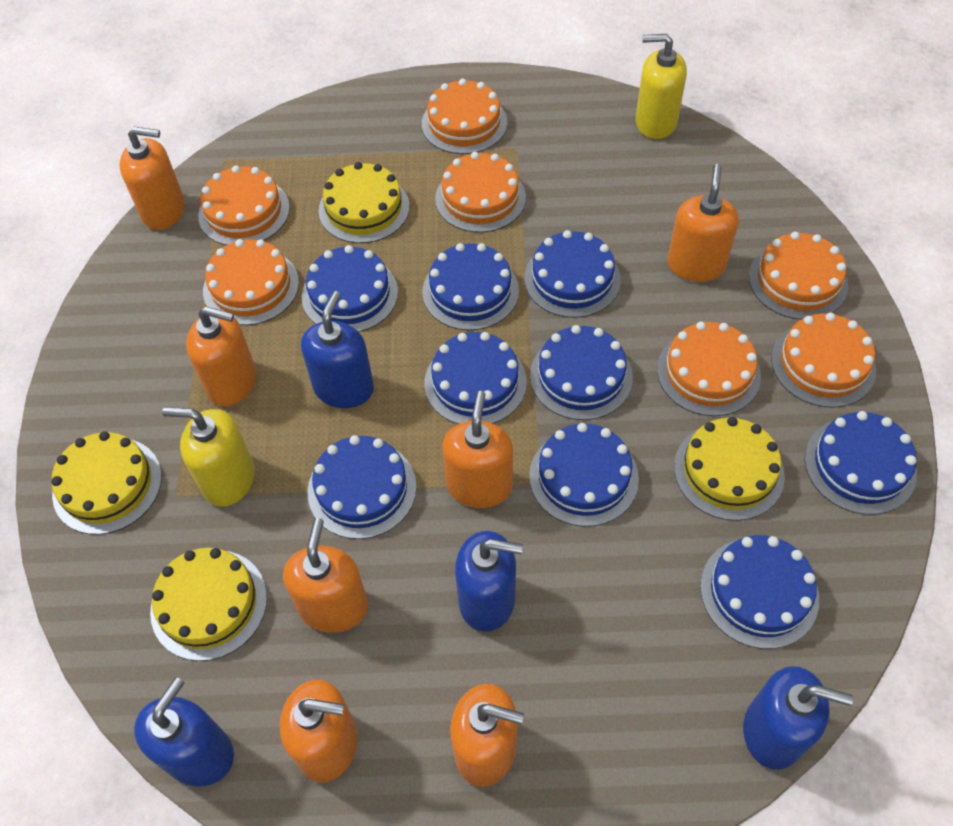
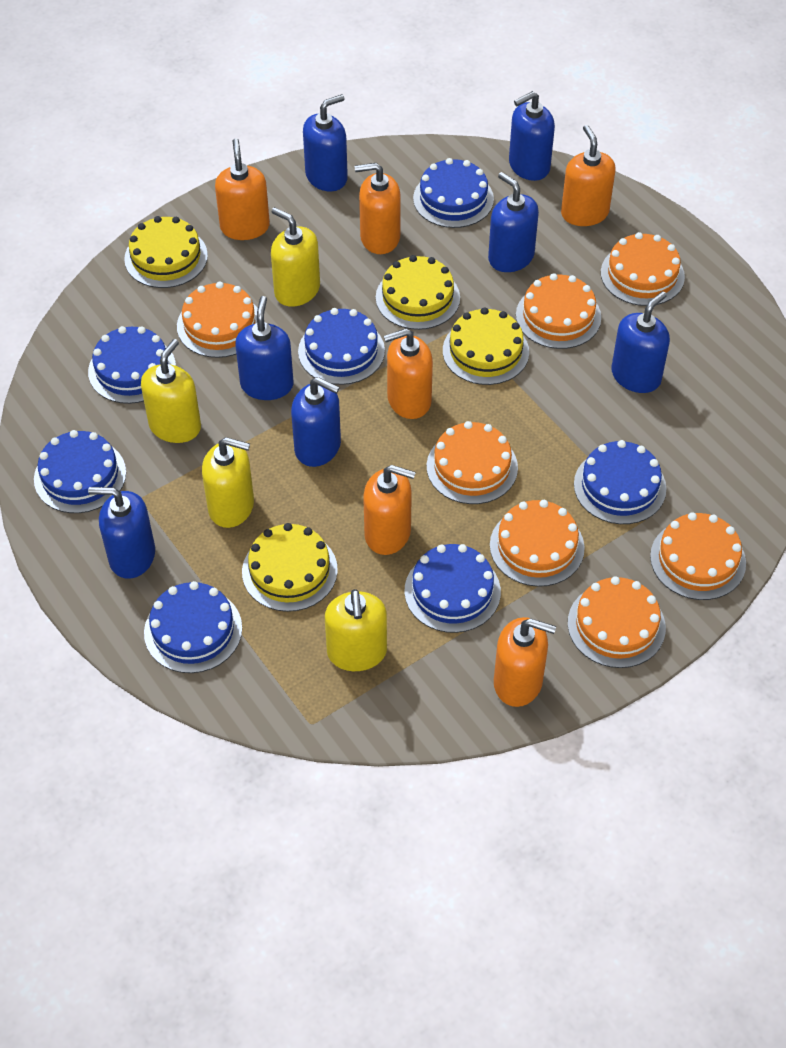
blue cake: [302,245,398,332] [307,435,417,539] [422,243,519,330] [424,332,527,424] [524,230,621,318] [529,423,639,527] [530,325,633,420] [700,535,819,649] [805,411,917,515] = 9 -> [34,430,126,513] [88,326,176,404] [144,581,242,673] [298,308,385,385] [404,544,501,633] [413,158,494,228] [574,440,667,524] = 7
blue soap dispenser: [134,677,234,787] [301,291,374,408] [455,531,523,632] [743,666,853,770] = 4 -> [88,487,155,579] [235,296,294,400] [291,377,341,467] [303,94,348,191] [488,172,539,272] [509,91,555,181] [611,291,670,393] = 7
orange soap dispenser: [120,127,185,230] [186,306,256,406] [280,680,358,783] [283,518,368,633] [443,391,513,508] [450,684,524,787] [667,164,739,282] = 7 -> [215,138,270,240] [355,163,401,254] [363,465,416,555] [384,328,433,419] [494,617,556,707] [561,125,616,226] = 6
yellow soap dispenser: [162,407,255,506] [636,34,687,139] = 2 -> [141,339,201,443] [202,437,254,528] [271,207,320,307] [325,589,387,671] = 4

